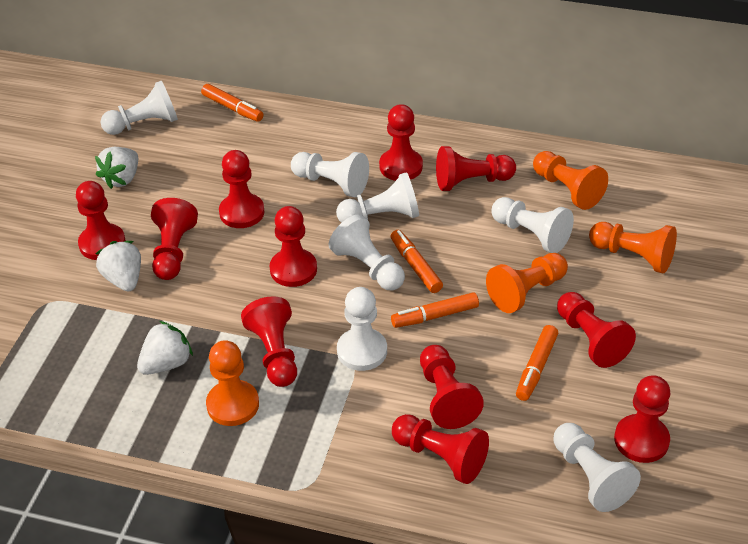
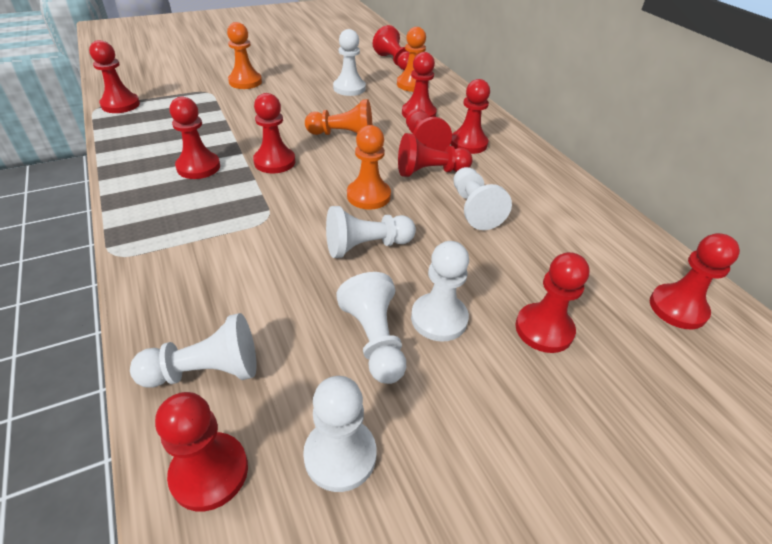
orange marker: [201,84,264,122] [391,230,443,293] [391,292,479,328] [516,325,558,401] = 4 -> none = 0
white strawberry: [95,147,138,189] [95,241,141,291] [137,321,193,375] = 3 -> none = 0

